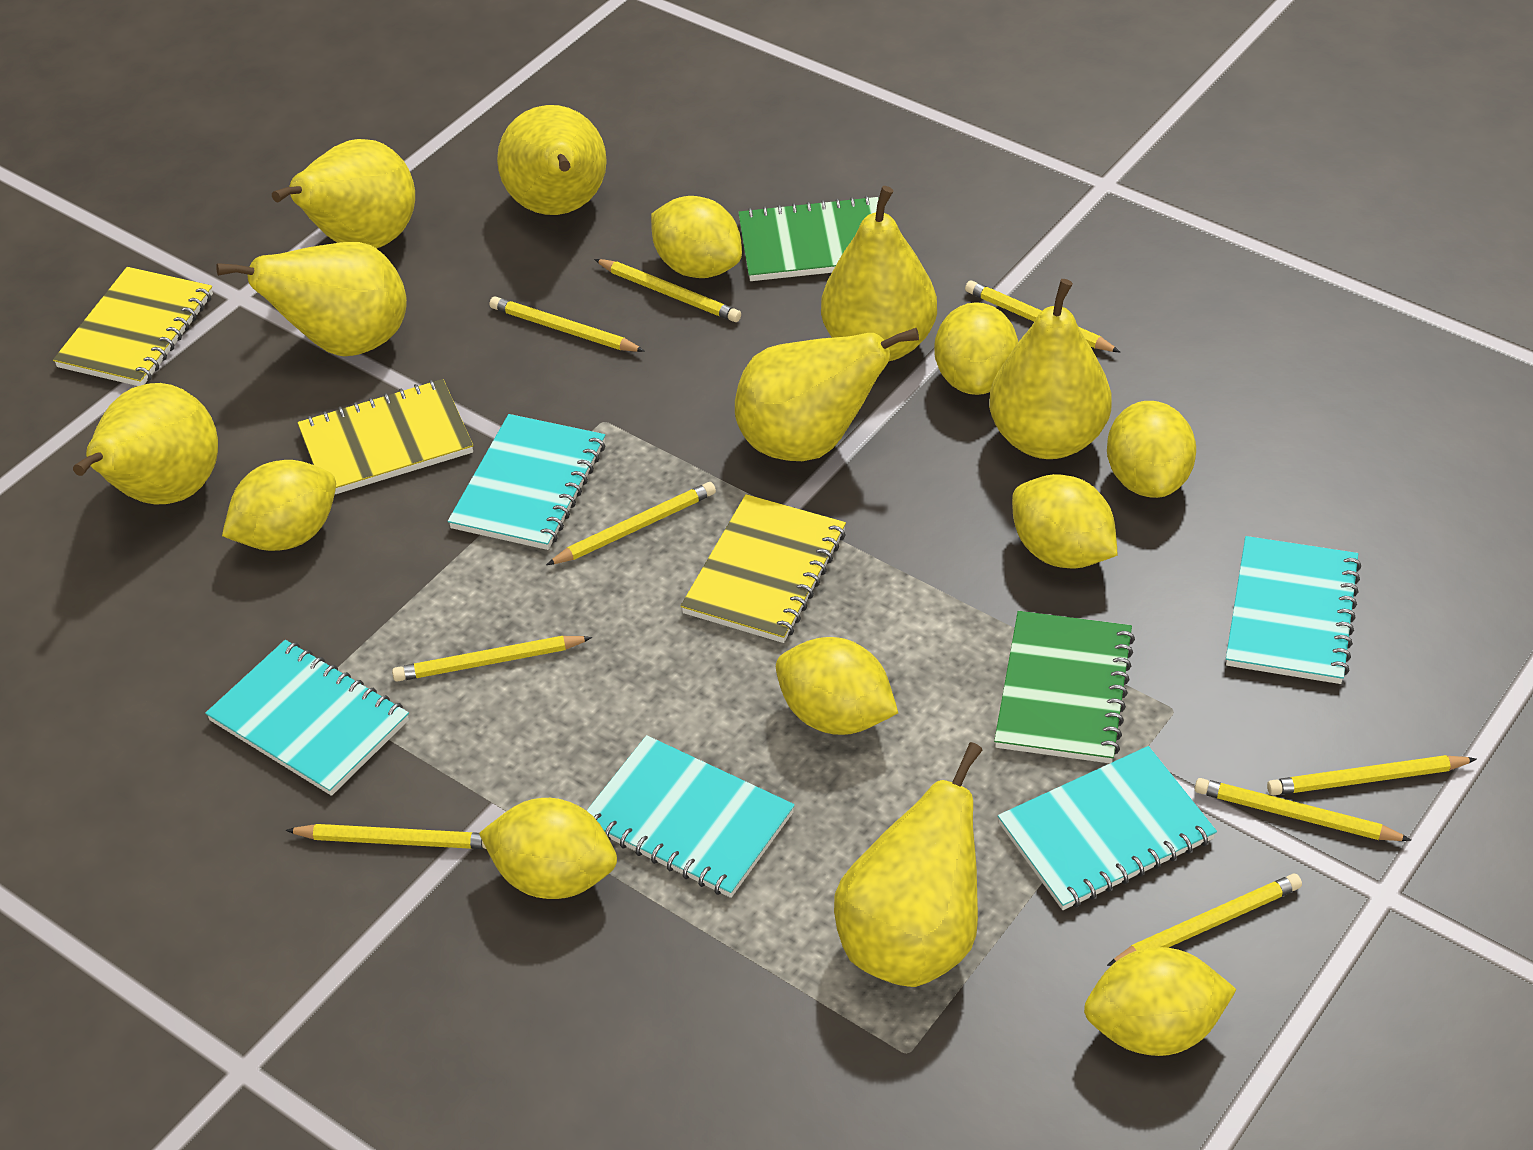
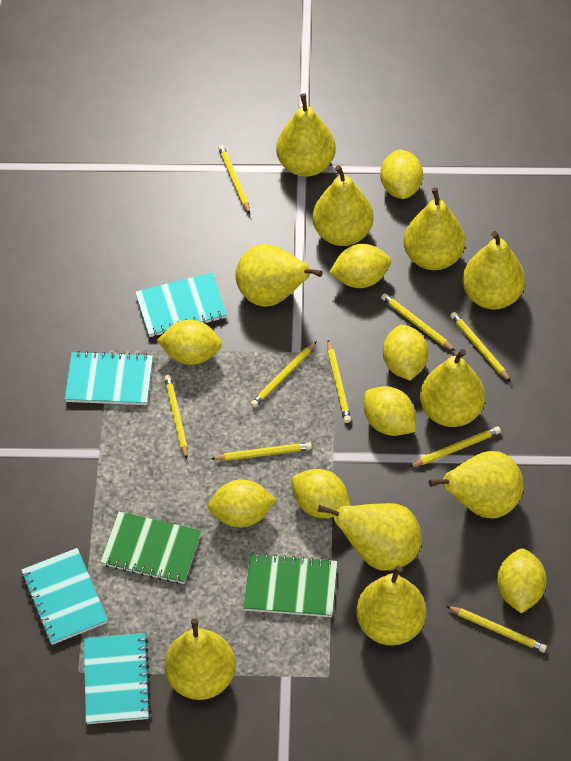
turquoise notebook: [205,640,409,796] [448,414,605,550] [586,735,795,898] [998,746,1217,910] [1226,536,1361,684] = 5 -> [21,548,108,645] [65,351,153,405] [84,633,151,724] [135,273,227,337] = 4
yellow notebook: [53,267,213,386] [298,379,473,494] [680,494,846,643] = 3 -> none = 0
yellow pear: [73,383,218,505] [216,242,407,356] [272,139,415,249] [497,105,607,215] [735,328,919,461] [821,186,937,361] [834,742,982,987] [989,279,1112,459] = 8 -> [165,618,236,700] [236,244,323,307] [276,93,336,177] [312,165,374,246] [318,503,422,571] [356,566,426,645] [404,187,465,270] [420,349,485,427] [429,451,524,519] [462,231,525,310] = 10

